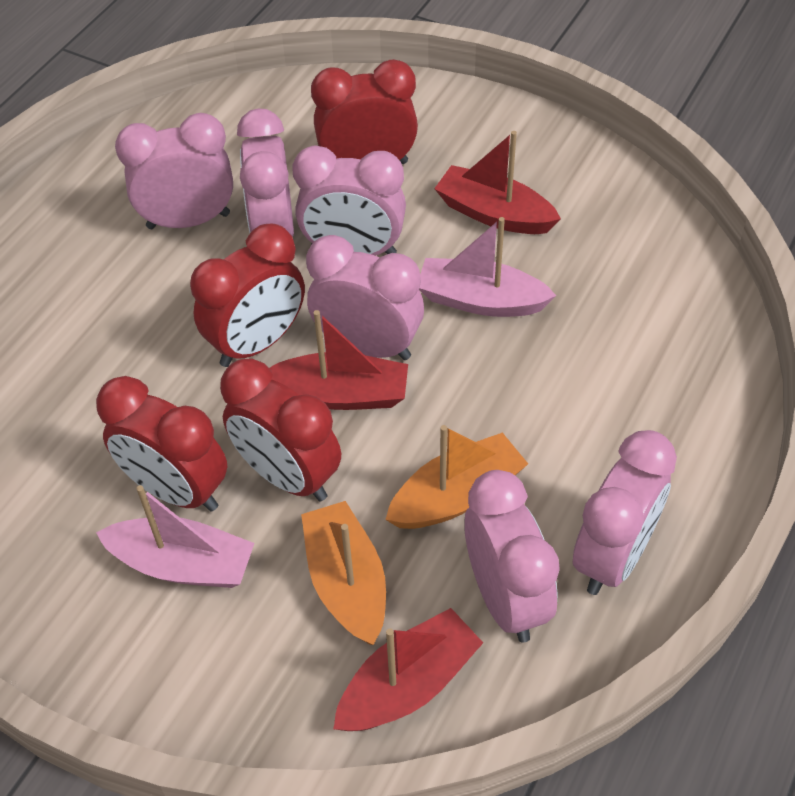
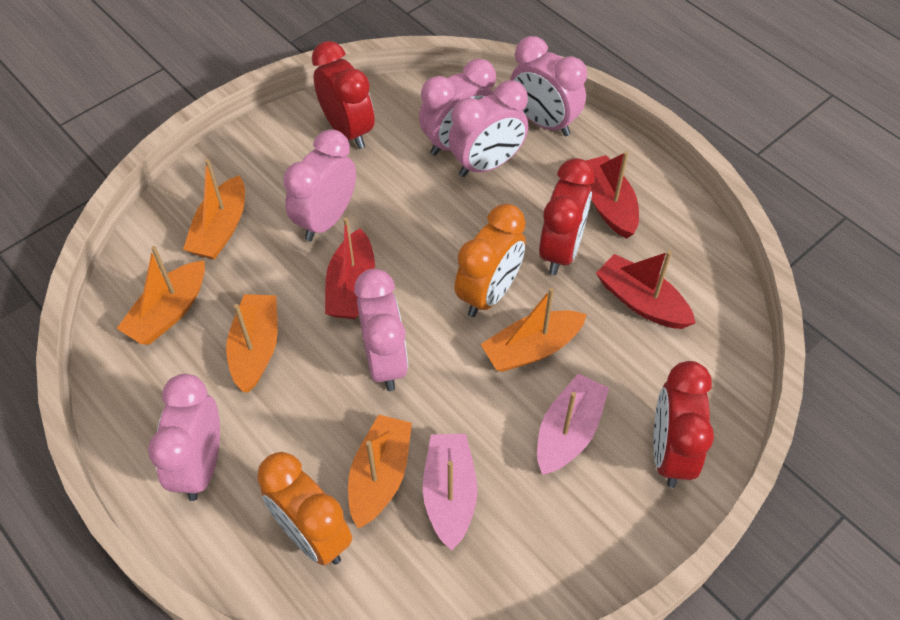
orange boat: [301,501,386,645] [385,425,528,529] = 2 -> [117,246,205,345] [183,159,245,260] [226,294,278,393] [348,415,412,528] [481,288,587,372] = 5
orange clock: none = 0 -> [257,452,352,565] [454,204,526,317] = 2
red clock: [96,376,227,512] [190,224,305,367] [220,358,341,501] [311,59,418,164] = 4 -> [312,41,375,149] [539,158,595,275] [653,361,714,488] = 3

